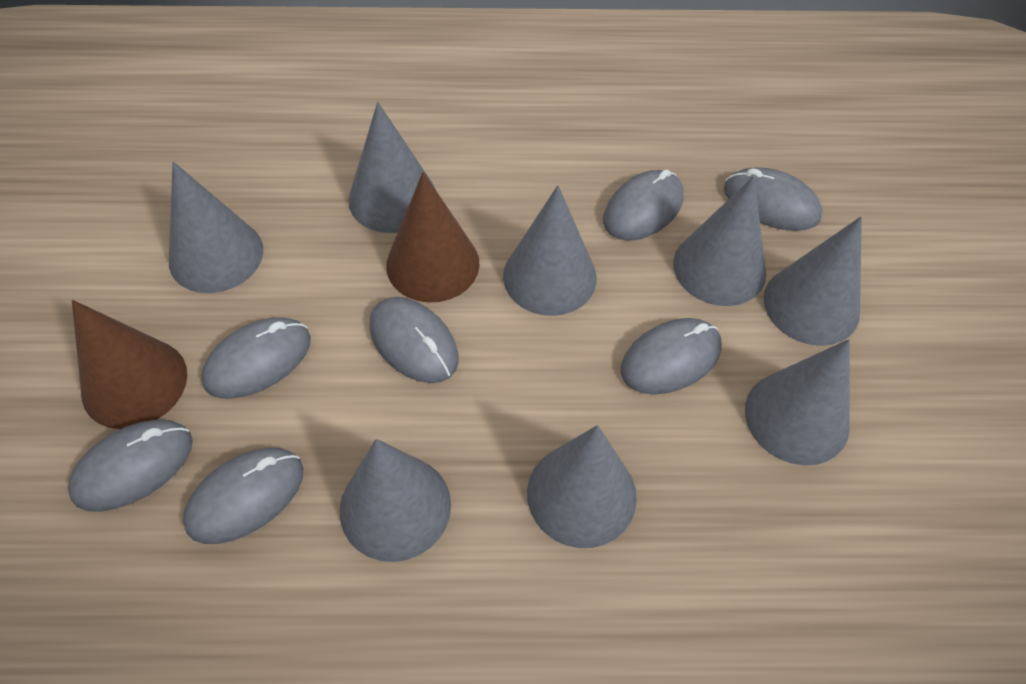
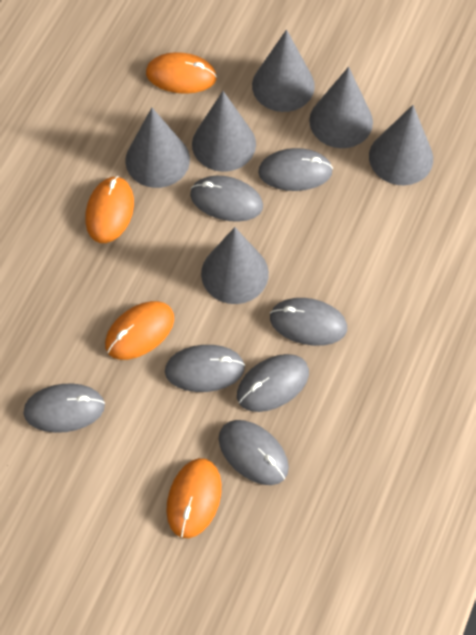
brown cone: [72,300,187,429] [386,172,480,303] = 2 -> none = 0
grey cone: [169,161,263,293] [340,439,451,562] [348,102,435,233] [503,185,597,316] [527,425,637,548] [673,176,766,306] [745,339,850,466] [763,217,862,346] = 8 -> [125,108,190,188] [192,91,256,172] [201,227,269,304] [252,29,315,112] [309,67,373,148] [369,105,433,185] = 6
orange mouse: none = 0 -> [85,176,134,243] [105,301,174,360] [146,52,217,94] [166,458,222,538] = 4

